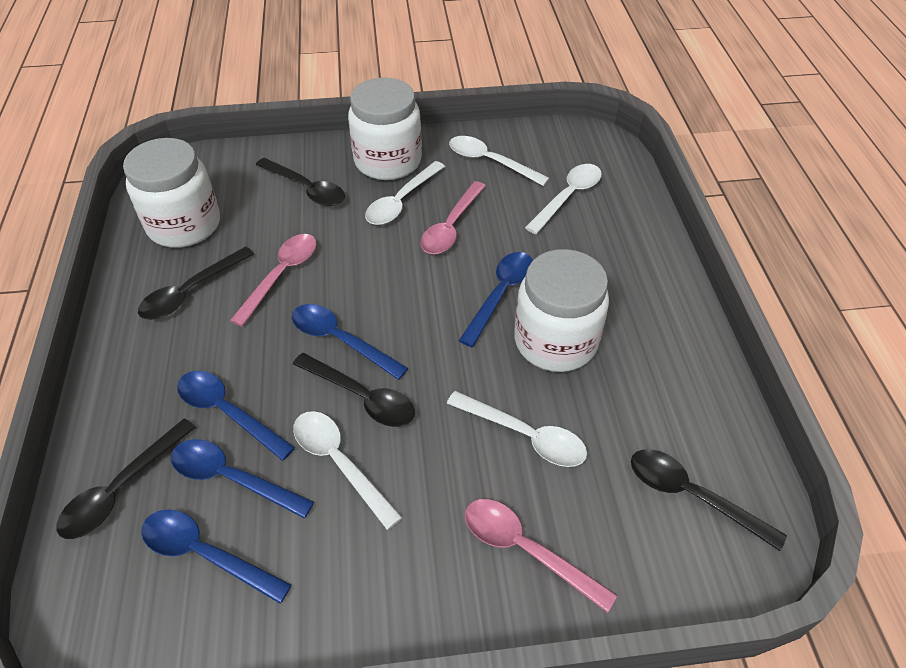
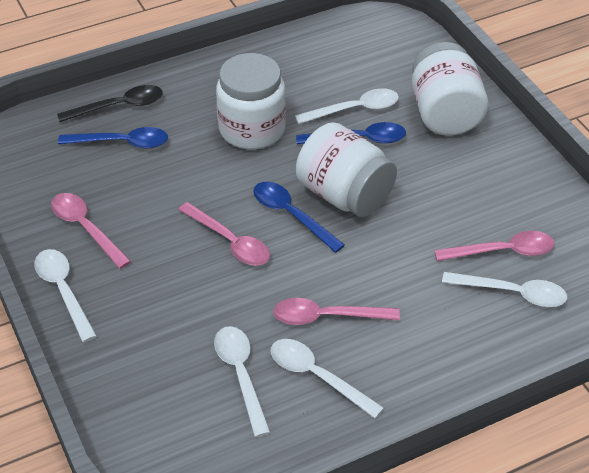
black spoon: [56,418,196,539] [138,246,254,320] [256,158,345,206] [293,353,415,427] [631,449,787,551] = 5 -> [57,85,163,122] = 1
blue spoon: [141,509,292,604] [171,439,314,518] [177,371,295,461] [292,304,409,380] [459,252,533,347] = 5 -> [58,127,168,149] [253,181,345,253] [296,122,406,144] = 3
pink spoon: [230,234,317,327] [420,181,486,254] [465,499,618,613] = 3 -> [51,193,131,269] [178,202,270,266] [273,298,400,325] [434,231,554,261] = 4

